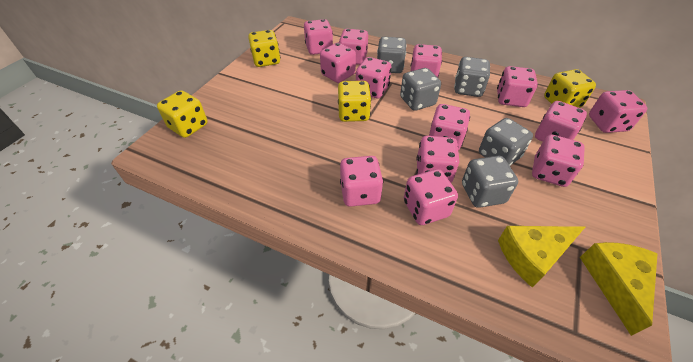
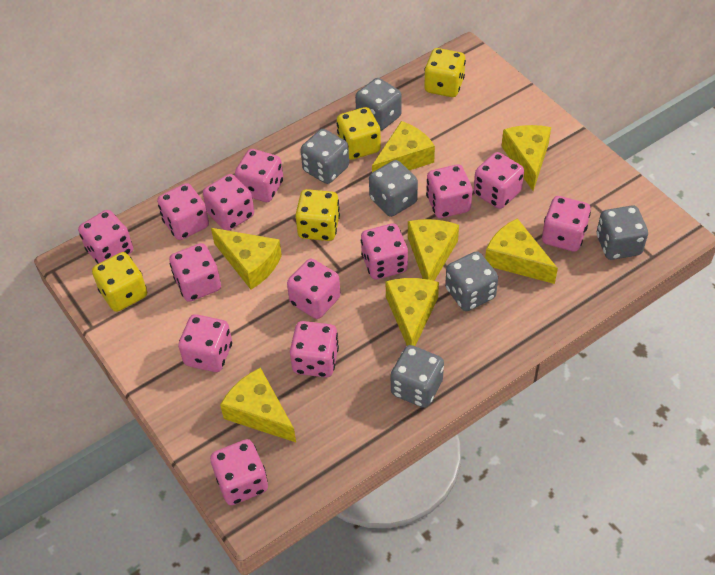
grey dice: [377,37,407,73] [400,68,441,111] [454,57,490,97] [462,156,518,208] [479,118,533,166] = 5 -> [301,129,349,184] [355,78,402,131] [369,160,418,217] [391,345,444,408] [445,251,498,311] [597,206,648,260] = 6
yellow cheese: [498,226,585,288] [580,242,658,336] = 2 -> [211,228,282,289] [220,368,296,442] [372,121,435,172] [386,278,439,346] [408,219,459,281] [485,218,558,284] [501,125,551,191] = 7

